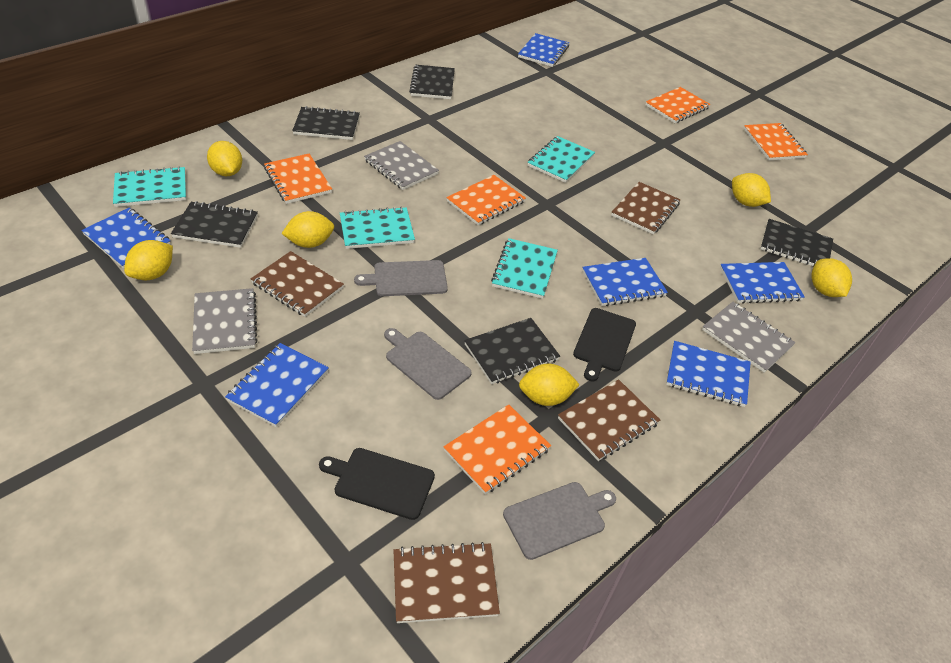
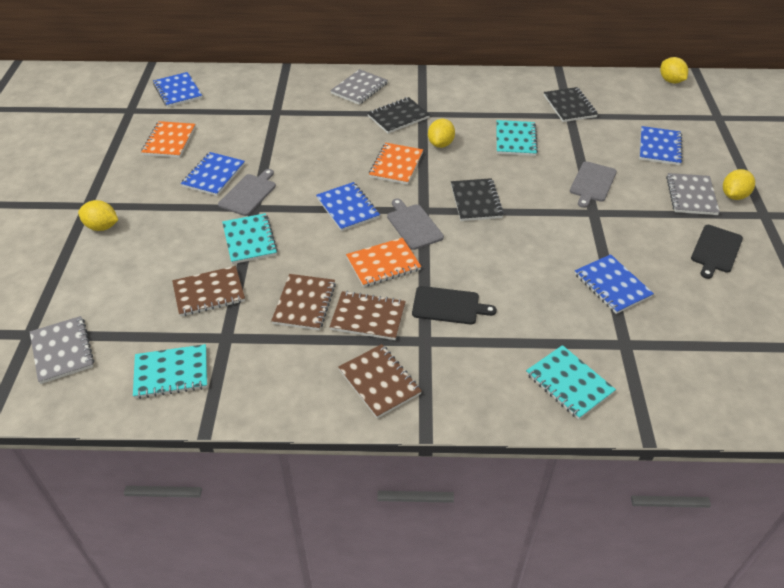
black notebook: [171,201,258,248] [292,106,360,140] [409,65,455,99] [464,318,560,384] [761,219,833,267] = 5 -> [368,97,430,134] [451,178,504,221] [544,87,598,122] = 3
blue notebook: [81,207,171,269] [225,343,329,427] [518,33,569,67] [582,258,668,306] [666,341,751,407] [720,262,805,304] = 6 -> [153,72,202,107] [181,152,245,196] [316,182,380,231] [575,254,654,314] [640,126,683,165] = 5
orange notebook: [264,154,332,204] [444,404,551,494] [446,175,526,225] [645,87,711,123] [744,123,808,161] = 5 -> [141,121,195,158] [346,238,421,287] [369,143,423,185] = 3
yellow lemon: [124,240,173,280] [207,141,242,176] [281,211,334,248] [519,363,580,406] [732,173,771,207] [811,258,852,297] = 6 -> [78,200,118,231] [428,119,455,148] [660,57,688,83] [723,169,755,200] = 4

